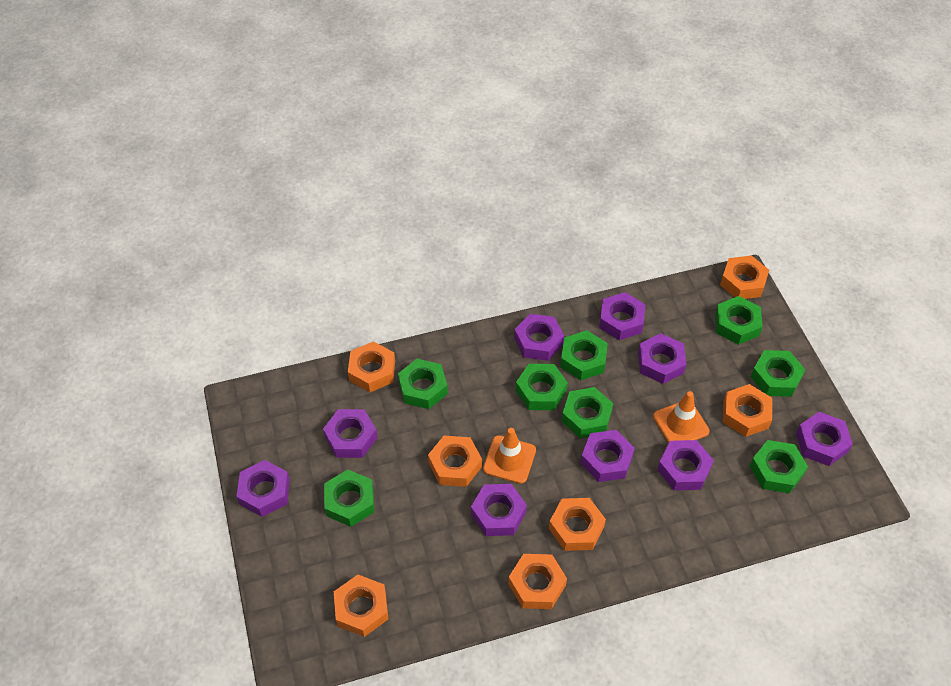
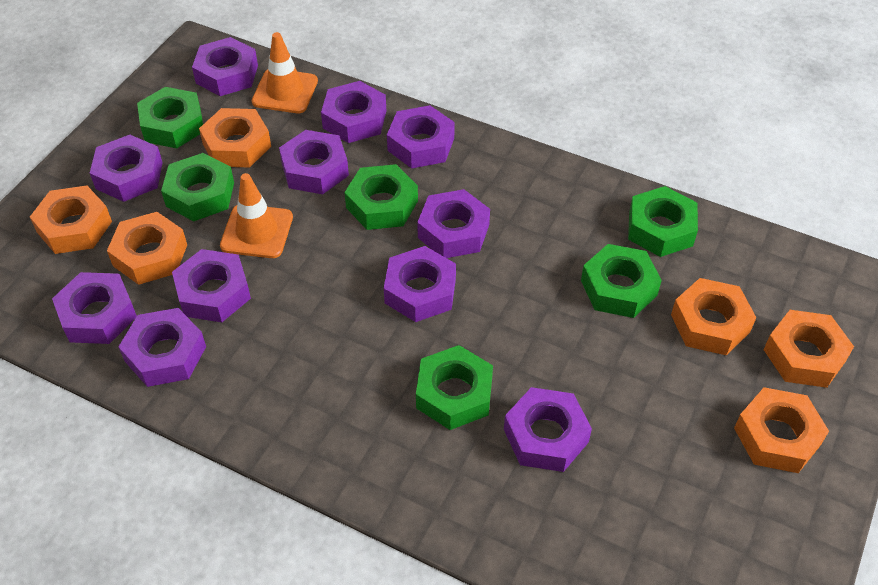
green nut: [324,469,374,527] [398,359,448,409] [516,364,568,410] [560,330,608,380] [561,387,613,438] [715,296,763,345] [750,440,808,493] [751,350,805,397] = 8 -> [137,87,203,148] [161,153,234,221] [344,164,418,230] [416,345,493,430] [581,244,662,318] [628,186,698,257] = 6
orange nut: [334,575,388,637] [348,341,395,392] [428,436,482,487] [508,554,567,609] [549,498,606,551] [720,256,769,299] [723,384,772,437] = 7 -> [30,186,112,254] [107,212,187,285] [199,108,271,168] [671,278,756,355] [734,387,829,473] [764,310,854,388] = 6
purple nut: [237,460,290,517] [323,409,378,458] [471,484,527,536] [514,314,564,361] [580,430,635,482] [599,292,645,340] [638,333,686,384] [657,440,714,490] [796,412,853,466] = 9 -> [52,272,137,344] [90,135,163,202] [119,308,206,387] [172,249,251,322] [192,37,258,96] [279,130,349,194] [321,81,386,143] [384,246,456,322] [387,105,455,168] [417,189,490,258] [504,387,592,472] = 11

